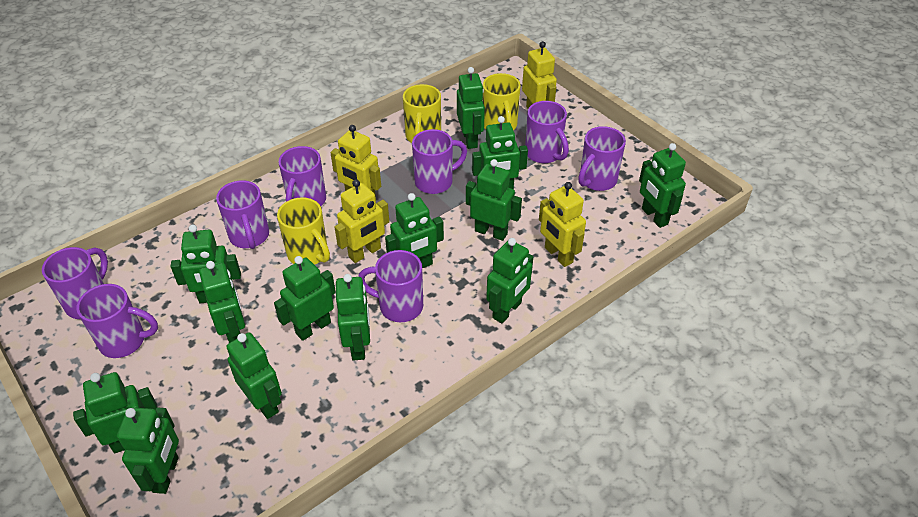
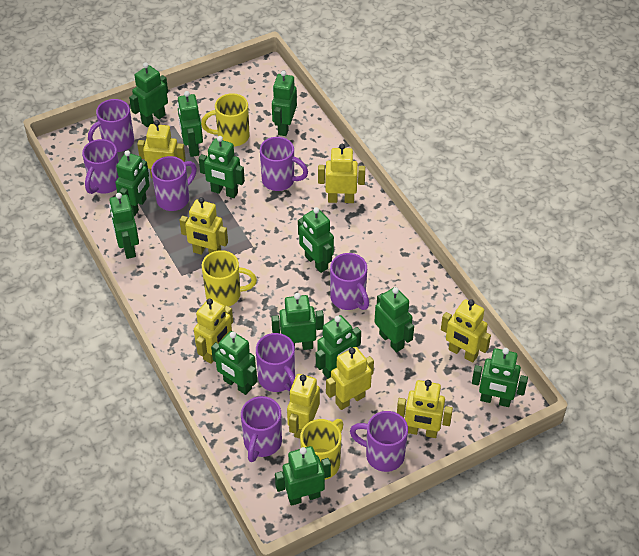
yellow robot: [330,125,381,201] [335,179,389,263] [522,41,557,108] [539,182,586,267] = 4 -> [137,120,186,178] [180,197,228,255] [194,298,233,364] [287,374,320,439] [318,144,365,203] [326,347,374,410] [397,380,453,438] [441,299,491,363] = 8

